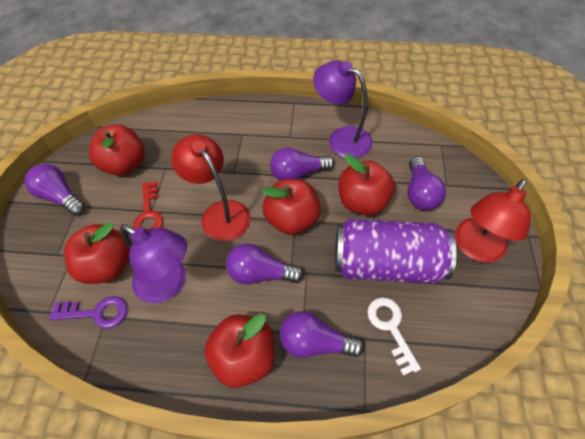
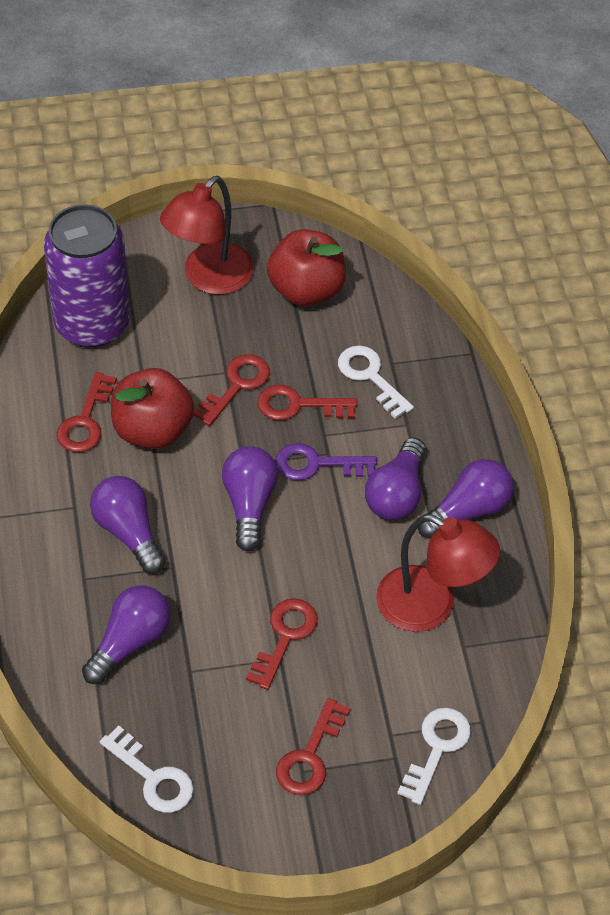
purple lamp: [120,224,187,304] [313,60,373,158] = 2 -> none = 0
red apple: [64,223,130,284] [89,125,145,176] [204,314,275,388] [262,179,321,235] [338,154,395,215] = 5 -> [111,368,194,449] [267,229,346,306] = 2
red key: [133,181,163,230] = 1 -> [57,372,117,452] [193,354,270,426] [246,598,318,690] [257,385,357,420] [276,698,350,795] = 5
white key: [367,298,421,376] = 1 -> [100,725,194,813] [338,346,414,419] [397,708,471,805] = 3

